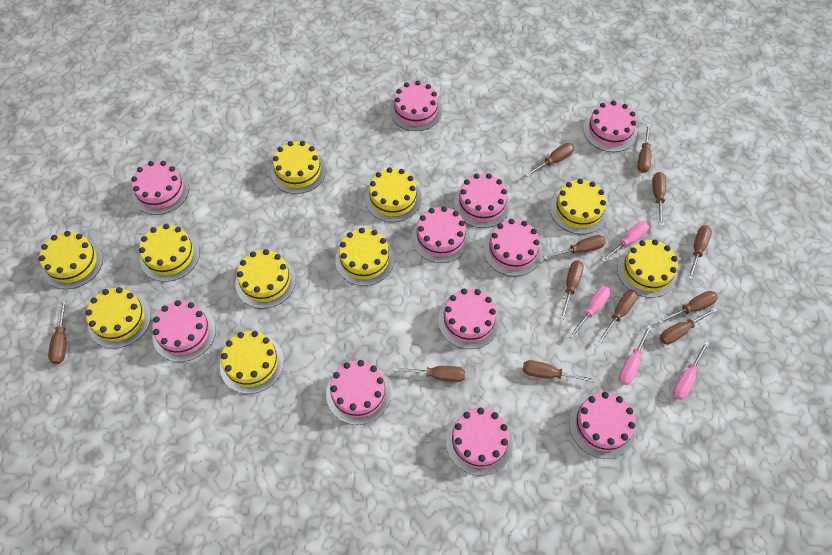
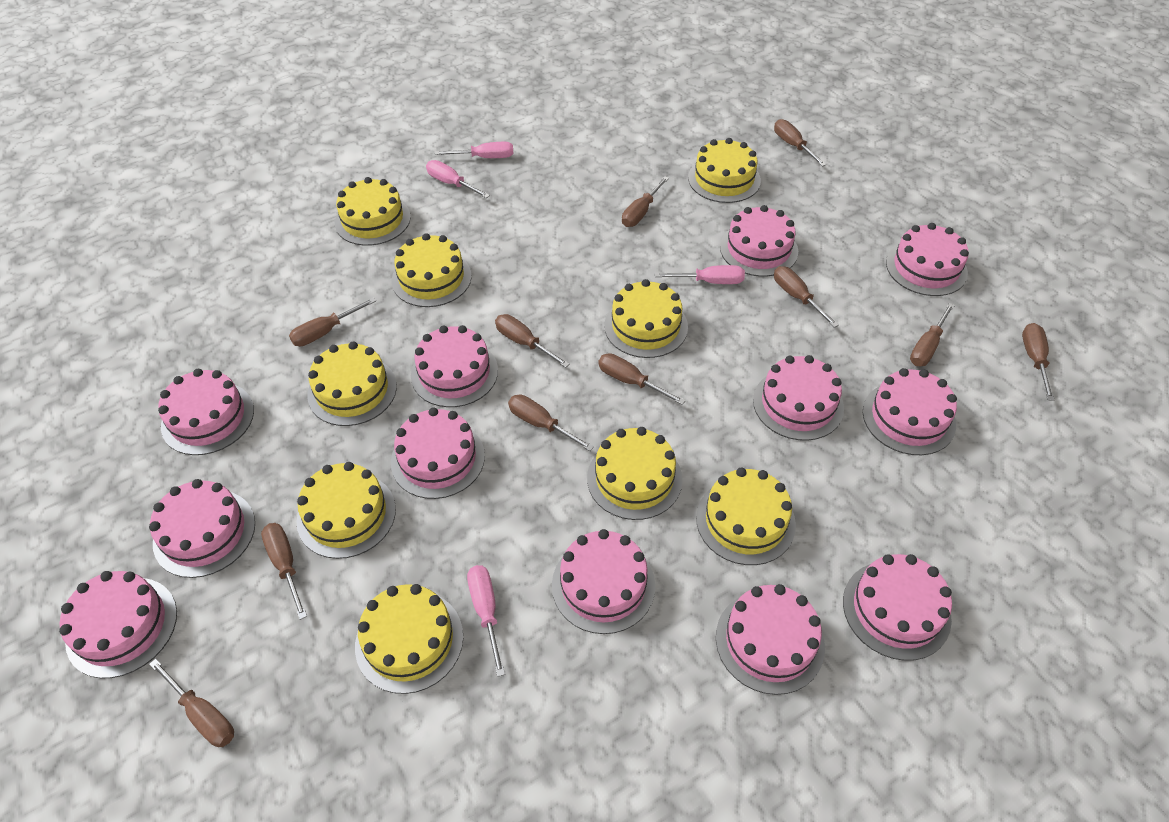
brown screwdriver: [48,299,67,364] [393,366,465,382] [523,360,595,383] [525,143,574,177] [543,235,606,260] [560,260,584,319] [598,290,638,343] [637,124,652,173] [652,172,666,226] [658,291,718,324] [659,307,718,345] [688,225,712,280] = 12 -> [149,659,234,747] [261,523,307,620] [289,298,376,346] [495,314,570,368] [508,395,594,451] [599,353,686,405] [622,176,669,227] [774,119,827,167] [774,266,839,328] [910,303,955,366] [1022,323,1054,401] = 11
pink cake: [131,161,189,215] [152,300,216,362] [326,360,391,425] [390,81,442,131] [412,206,470,263] [438,288,500,349] [446,408,513,475] [454,173,510,228] [484,219,542,276] [569,392,636,459] [583,101,637,152] = 11 -> [59,571,177,678] [149,479,255,578] [158,369,254,455] [391,407,485,499] [411,325,498,407] [552,529,655,634] [716,584,825,695] [720,205,798,277] [753,355,844,441] [843,554,952,661] [863,368,957,455] [886,223,969,296] = 12
yellow cake: [39,231,103,289] [85,287,151,348] [139,224,200,282] [220,331,284,394] [235,249,296,308] [271,141,326,194] [335,228,394,286] [365,167,421,222] [550,179,607,234] [617,240,678,298] = 10 -> [296,462,396,559] [307,341,397,426] [335,177,411,246] [355,584,463,694] [392,233,472,307] [587,427,682,520] [604,279,688,358] [688,138,761,203] [696,468,796,565] = 9

